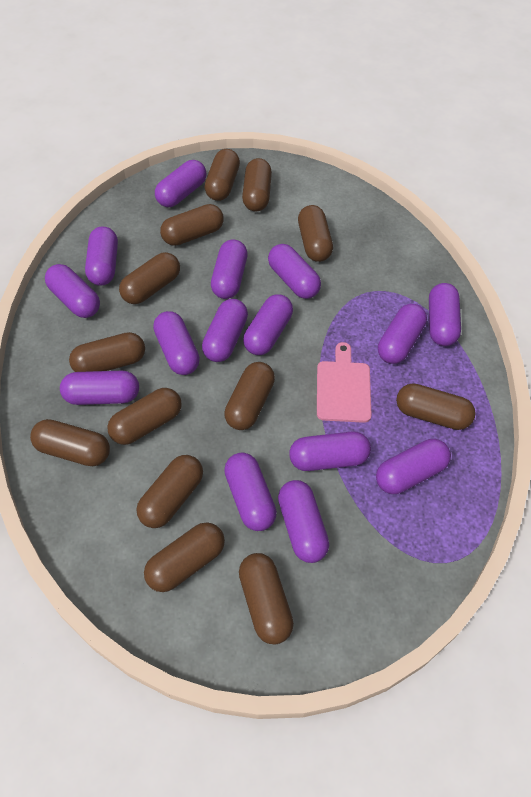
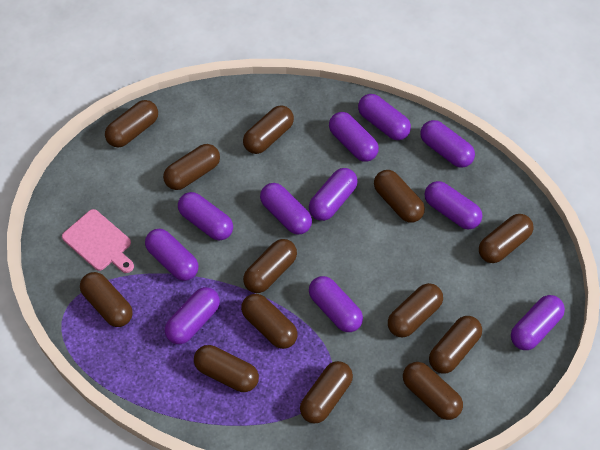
purple capsule: [45,264,100,318] [60,371,139,405] [85,226,118,286] [153,311,200,375] [155,160,207,207] [202,299,248,362] [211,240,248,299] [224,453,277,531] [243,294,293,355] [268,244,321,299] [278,480,329,563] [289,432,371,471] [376,439,451,494] [378,304,427,364] [429,283,461,346] = 15 -> [145,229,198,281] [165,287,220,344] [178,192,233,240] [260,183,312,235] [309,168,358,221] [309,276,363,332] [329,112,379,162] [358,94,411,140] [420,120,475,168] [425,181,482,229] [511,295,565,350] = 11

